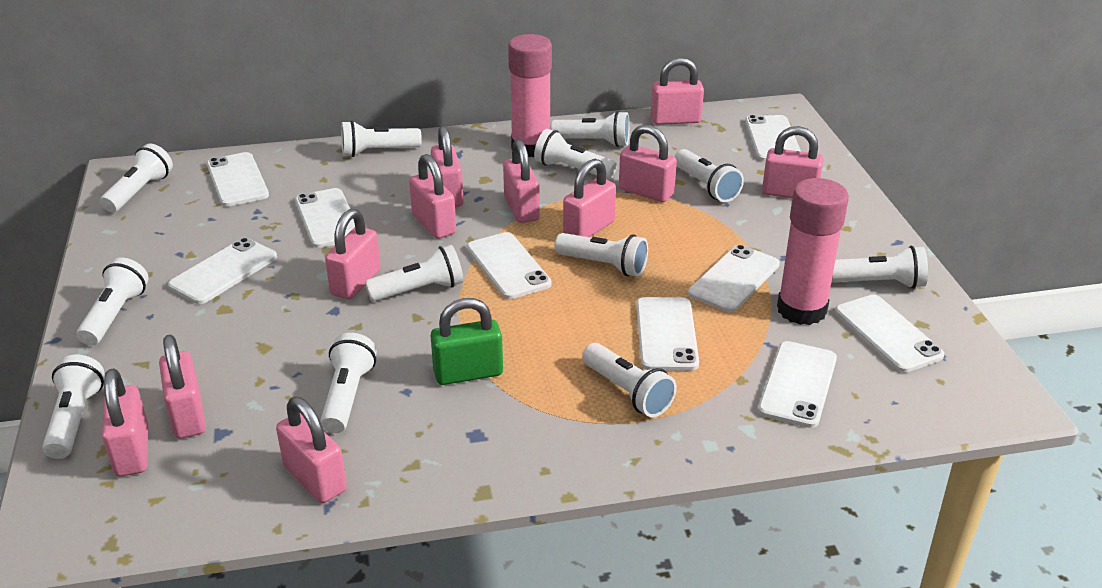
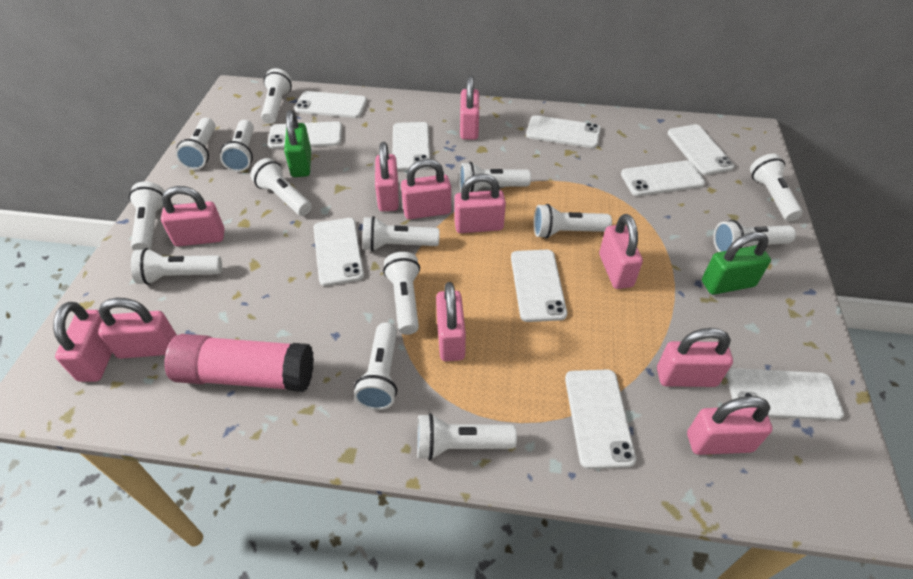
green padlock: [431,298,503,385] = 1 -> [284,110,311,177] [702,232,771,295] = 2
pink glue stick: [508,34,552,157] [777,178,849,325] = 2 -> [164,334,314,392] = 1
white flashlight: [42,355,104,459] [77,258,149,346] [100,143,173,212] [320,333,377,433] [341,120,422,157] [365,245,464,301] [534,129,617,179] [550,111,630,147] [554,233,648,276] [582,343,677,417] [675,149,744,202] [832,246,928,289] = 12 -> [129,182,165,250] [131,248,222,285] [175,118,215,170] [220,120,254,172] [250,158,312,216] [261,68,292,124] [354,322,397,410] [362,216,440,251] [383,252,420,335] [417,413,517,460] [459,162,531,192] [534,204,612,238] [713,220,796,252] [750,154,803,221] = 14
white phone: [168,238,277,304] [207,152,269,207] [295,188,355,248] [467,232,552,299] [636,297,699,371] [688,245,780,312] [745,115,801,161] [758,341,837,428] [835,295,945,373] = 9 -> [268,121,342,149] [294,91,367,118] [313,218,364,286] [393,122,430,170] [511,250,567,322] [526,115,601,148] [565,370,636,469] [621,160,705,196] [668,124,734,175] [726,368,844,421] = 10

